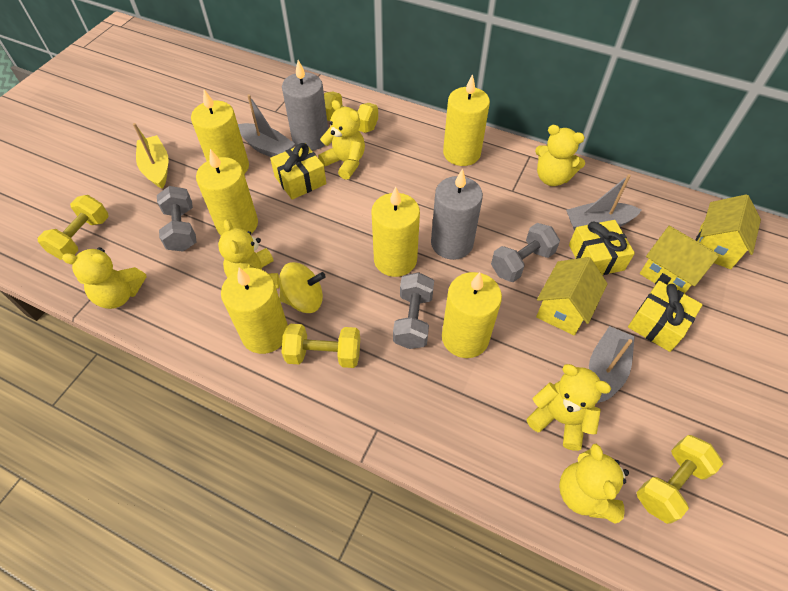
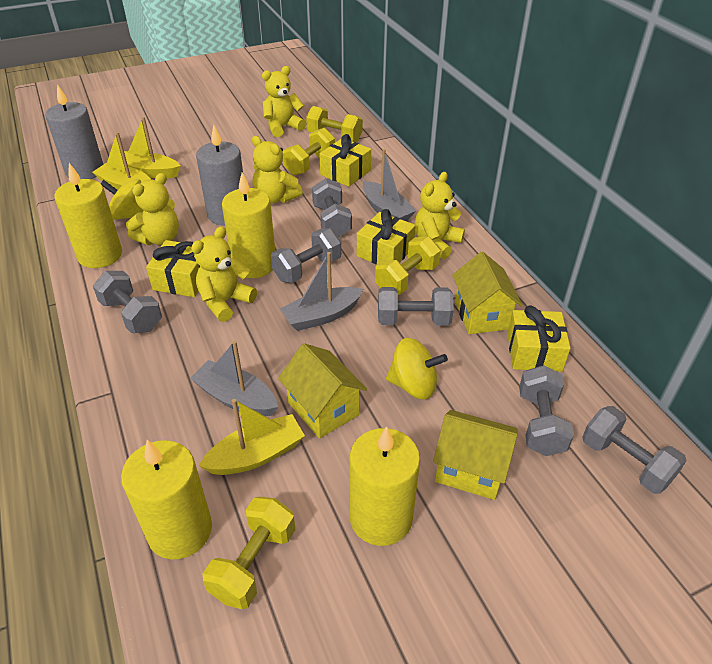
grey dumbbell: [157,186,196,252] [393,272,434,349] [491,223,560,282] = 3 -> [93,271,162,333] [271,228,341,283] [312,178,352,237] [378,287,454,326] [519,365,574,456] [582,406,687,494] = 6
yellow boat: [133,123,169,189] = 1 -> [92,132,152,190] [124,117,180,178] [199,399,305,475] = 3
yellow candle: [191,90,249,174] [196,149,258,235] [221,267,288,354] [371,187,420,277] [442,272,502,358] [443,74,490,166] = 6 -> [54,163,122,268] [121,440,212,560] [222,173,275,278] [349,426,420,546] = 4
yellow gift: [270,143,326,200] [569,220,635,275] [628,281,703,352] = 3 -> [146,240,200,297] [319,134,371,187] [357,209,416,264] [507,306,571,372] = 4
yellow spinning top: [279,262,326,313] = 1 -> [101,179,144,220] [386,338,448,400] = 2
yellow teddy bear: [62,247,147,309] [218,219,280,289] [318,100,365,180] [527,364,611,451] [535,125,585,186] [559,444,629,523] = 6 -> [126,173,179,245] [191,226,257,322] [252,136,303,203] [262,66,306,137] [414,172,465,259] = 5

